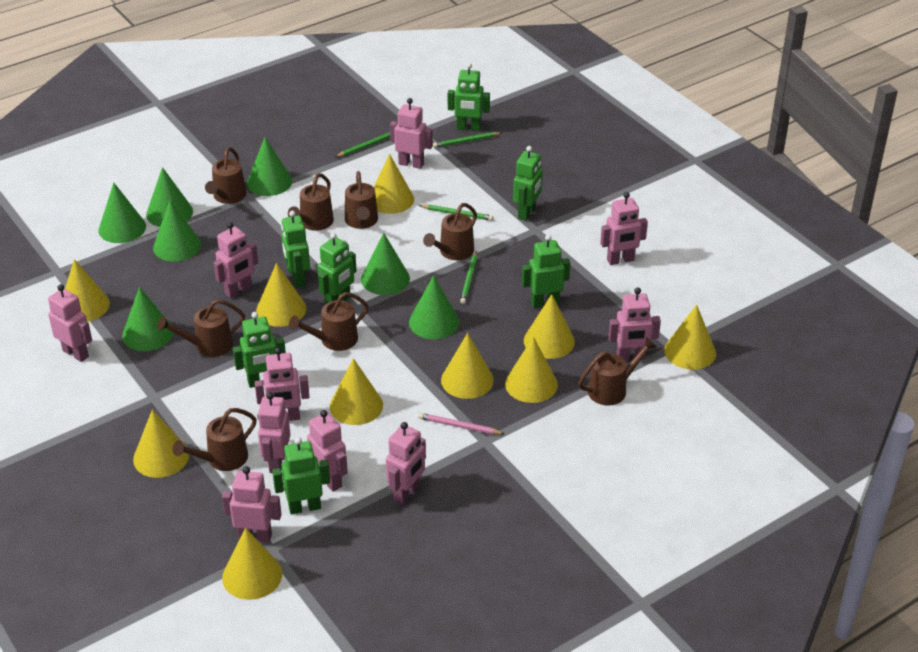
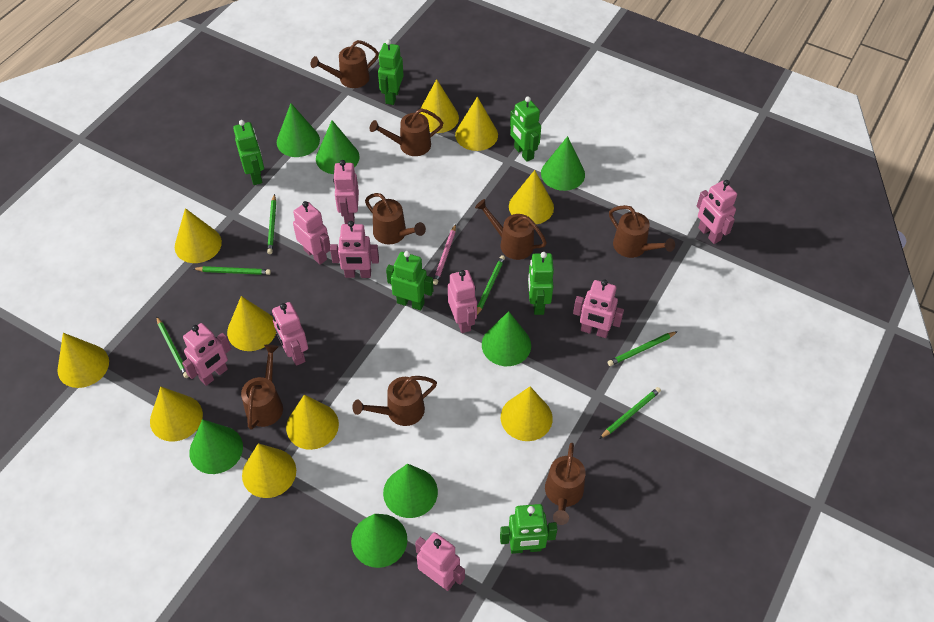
green pencil: [335,132,390,157] [419,205,493,221] [433,132,501,148] [460,251,477,304] = 4 -> [156,316,189,378] [193,266,271,275] [267,194,276,254] [477,255,505,315] [599,387,661,439] [607,331,678,366] = 6
green robot: [233,312,286,388] [272,437,330,515] [281,211,310,288] [317,233,356,304] [448,63,490,131] [513,146,543,221] [522,234,570,308] = 7 -> [233,120,264,185] [378,39,404,105] [386,251,433,310] [500,504,557,554] [510,96,541,162] [528,252,554,315] = 6
pink robot: [48,284,92,362] [214,222,258,298] [222,466,282,543] [255,348,309,421] [257,392,290,473] [307,410,348,492] [386,422,426,504] [390,98,433,169] [600,192,648,265] [608,287,661,361] = 10 -> [182,323,231,386] [272,302,308,366] [293,201,330,265] [330,221,379,278] [333,160,359,224] [415,532,465,591] [448,270,477,333] [573,279,624,338] [697,180,737,244] = 9

